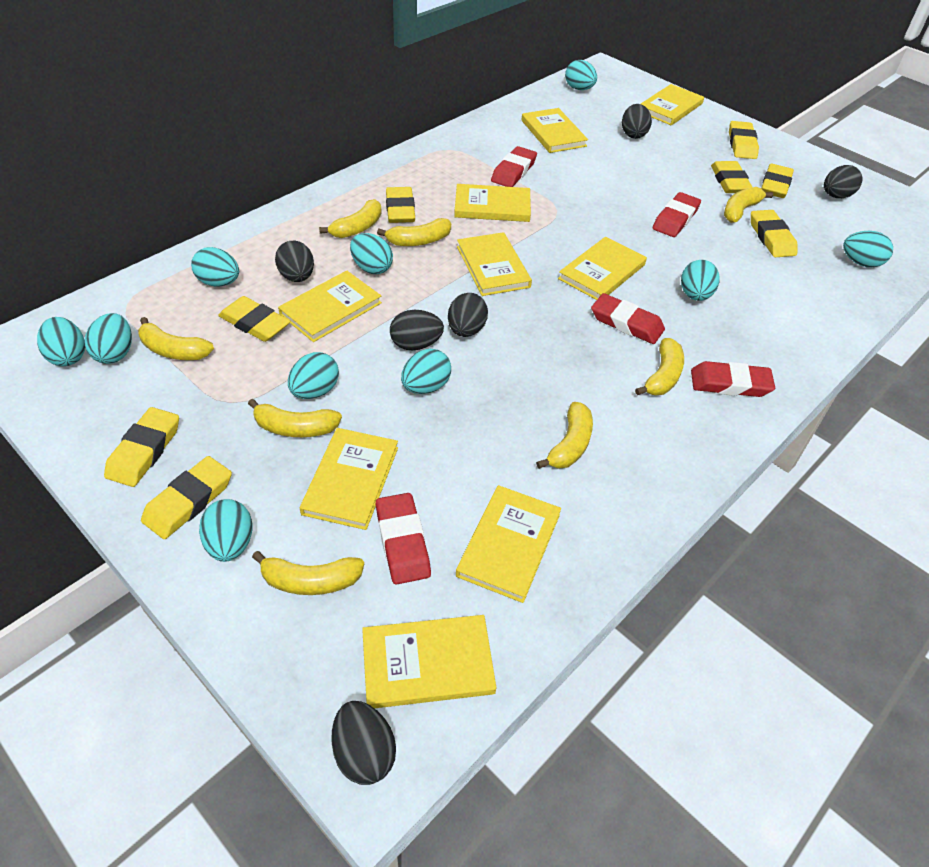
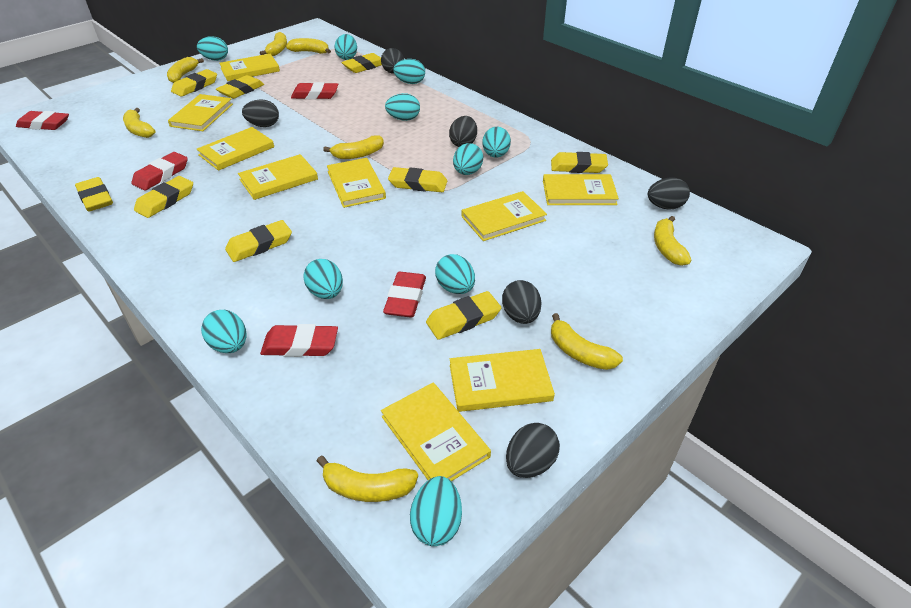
yellow eraser: [104,407,179,487] [141,456,232,539] [218,296,291,342] [386,187,415,223] [711,161,752,193] [729,121,759,159] [751,210,797,257] [761,164,794,198] = 8 -> [75,177,113,212] [134,176,193,218] [171,69,217,97] [216,75,264,99] [225,220,292,262] [341,53,382,73] [388,167,447,192] [426,291,501,340] [551,152,608,173] = 9

